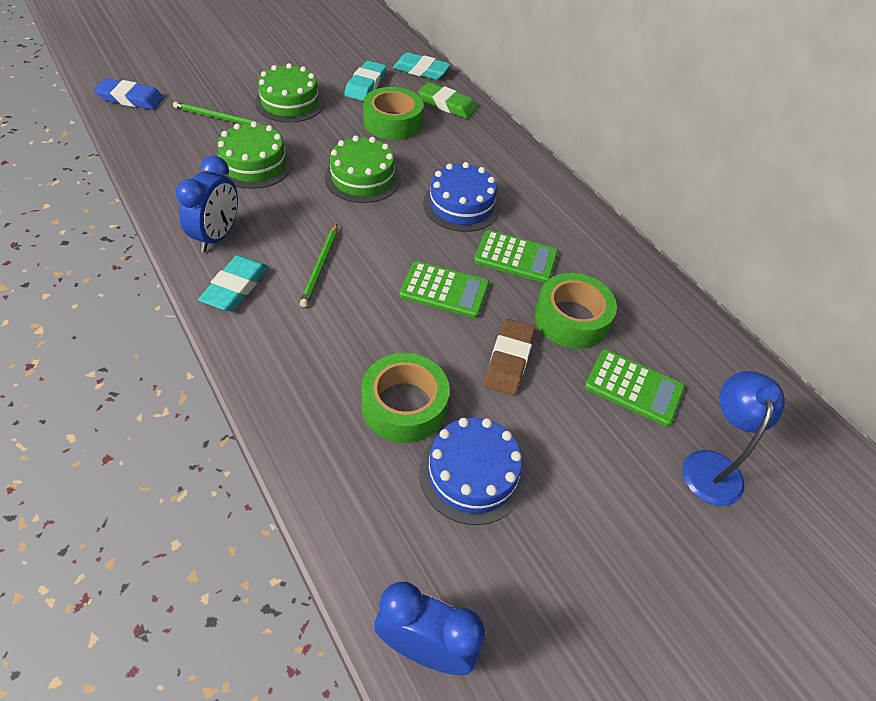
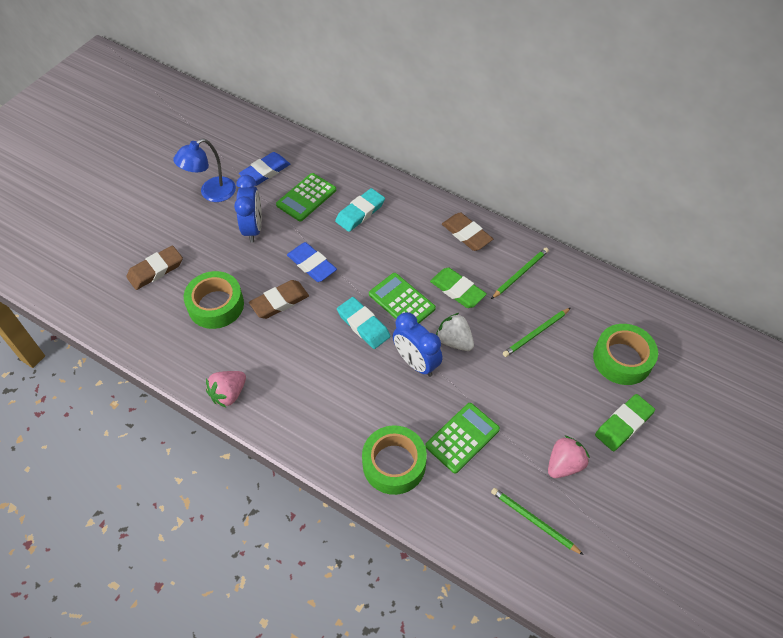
blue cake: [419,417,526,525] [423,162,500,232] = 2 -> none = 0
blue eraser: [94,78,164,110] = 1 -> [239,152,290,186] [287,242,337,282] = 2
brown eraser: [484,319,535,395] = 1 -> [126,245,183,290] [249,280,309,319] [442,212,493,251] = 3
green cake: [217,121,293,189] [255,63,324,123] [325,136,400,203] = 3 -> none = 0
green eraser: [418,82,477,119] = 1 -> [430,268,487,308] [595,394,655,451] = 2
green pencil: [173,102,262,125] [300,224,338,307] = 2 -> [491,248,549,299] [491,488,584,555] [503,308,571,357] = 3
pink strawberry: none = 0 -> [206,371,246,408] [548,435,590,478] = 2
turquoise eraser: [198,255,268,311] [344,61,387,101] [393,52,451,80] = 3 -> [335,188,385,232] [337,297,391,349] = 2
white strawberry: none = 0 -> [436,313,474,351] = 1

